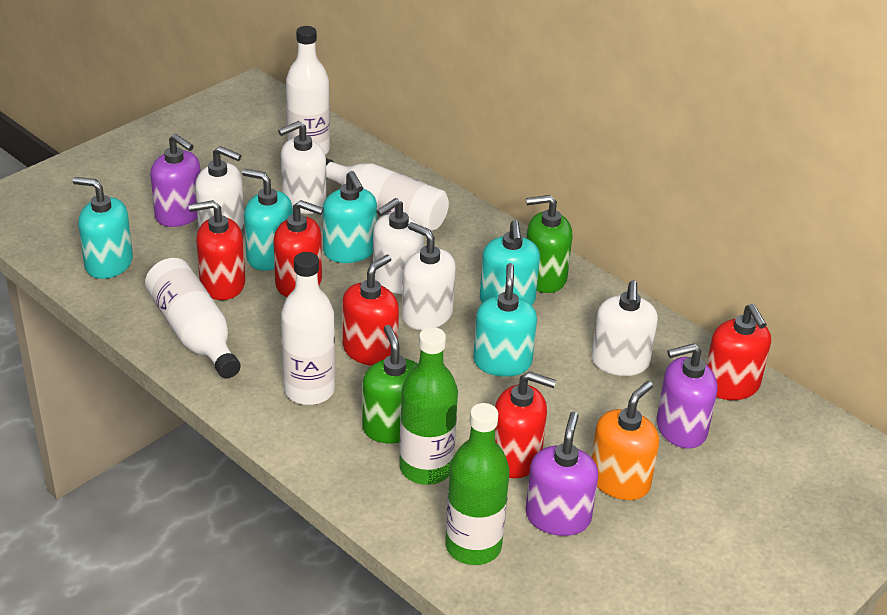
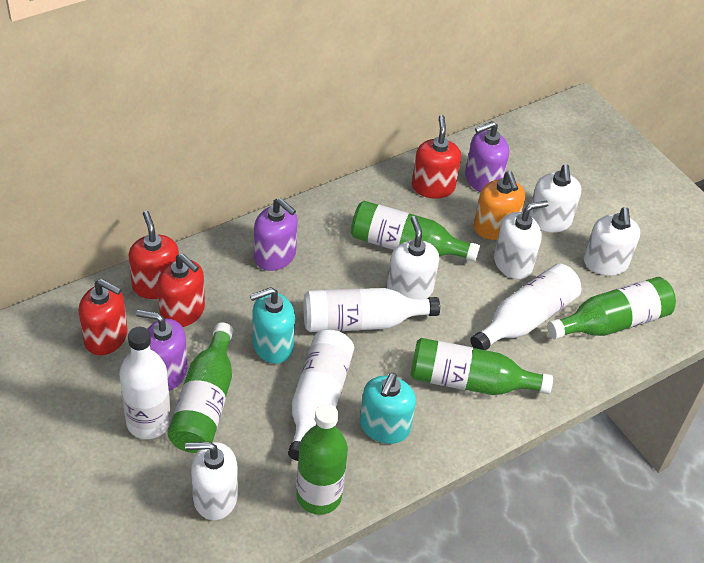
green bottle: [399,327,458,485] [445,403,510,565] = 2 -> [168,322,234,453] [296,404,348,515] [351,201,480,262] [410,338,553,395] [547,277,676,339] = 5
green soap dispenser: [362,325,417,444] [526,195,572,293] = 2 -> none = 0
red soap dispenser: [188,200,245,300] [273,200,324,297] [342,255,399,366] [495,371,556,478] [706,304,771,400] = 5 -> [78,279,128,355] [129,211,179,299] [157,254,205,327] [412,115,461,199] = 4
turquoise soap dispenser: [73,177,133,279] [242,169,293,271] [323,171,377,263] [473,263,537,377] [480,220,540,305] = 5 -> [250,287,295,364] [360,373,416,444] = 2

